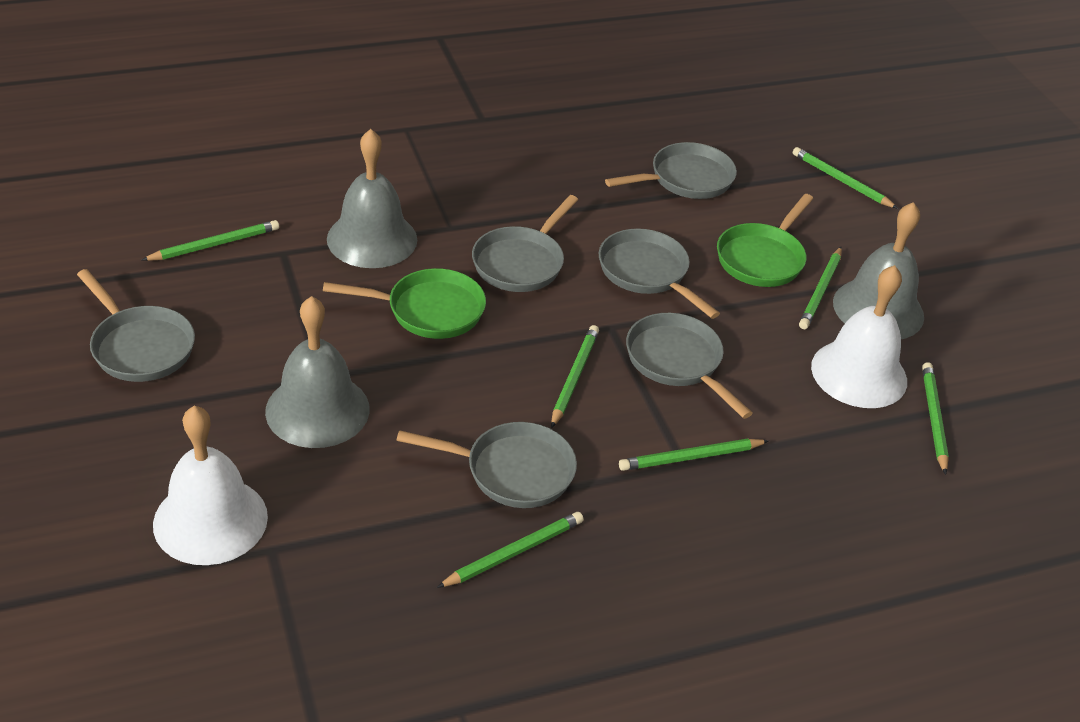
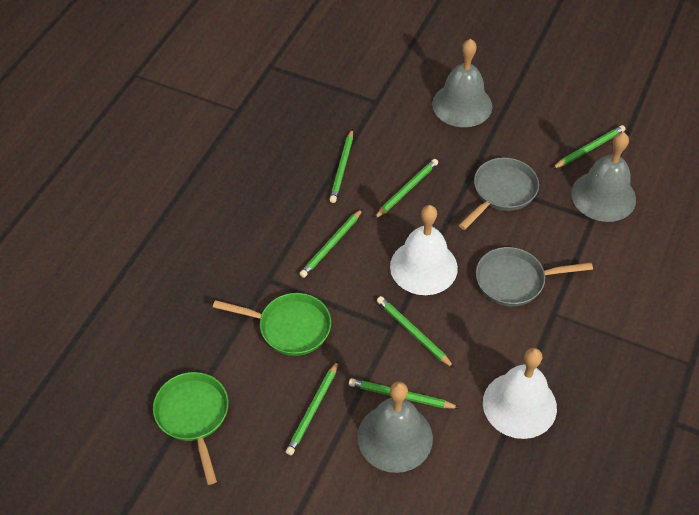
grey pan: [77,269,195,382] [396,422,577,508] [472,195,578,292] [599,229,720,319] [605,142,737,199] [626,313,753,419] = 6 -> [459,158,539,230] [476,247,593,307] = 2

